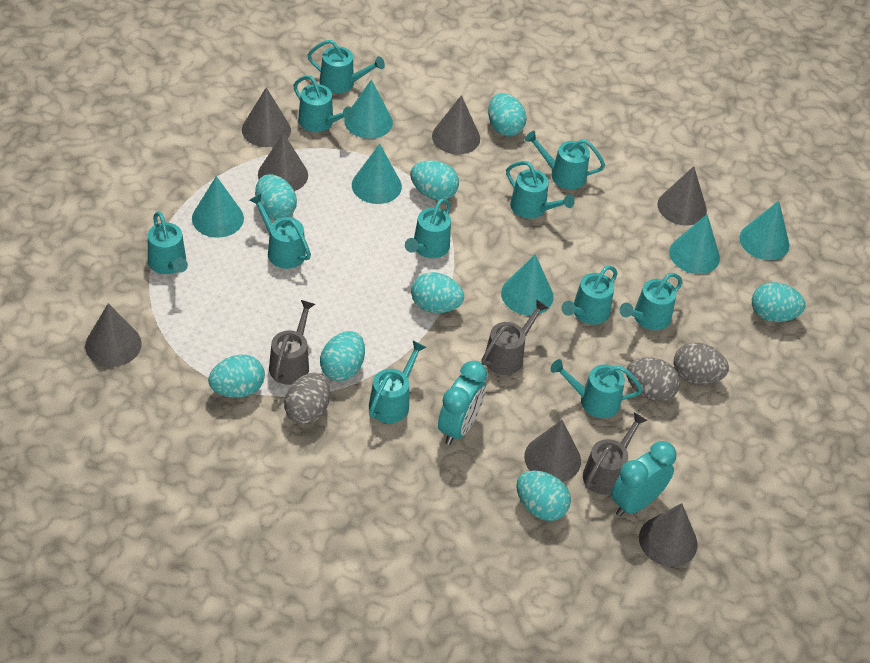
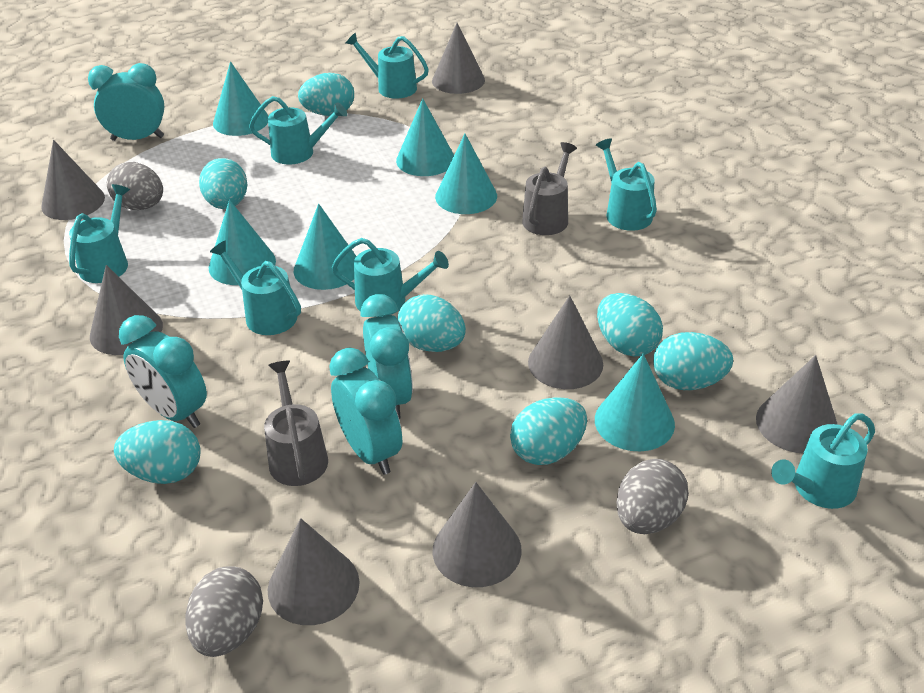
grey watering can: [269,300,315,385] [482,299,548,375] [583,412,647,495] = 3 -> [264,360,328,486] [522,142,577,235] = 2
turquoise clock: [438,361,487,445] [611,441,676,516] = 2 -> [88,63,165,141] [119,315,207,428] [329,348,402,475] [360,294,413,419] = 4
turquoise egg: [208,355,265,398] [255,174,297,220] [320,331,365,381] [410,160,459,200] [411,272,464,313] [488,93,526,136] [516,471,571,521] [752,282,806,322] = 8 -> [114,420,201,484] [199,158,247,209] [298,73,354,116] [397,294,466,352] [510,397,587,465] [597,293,663,357] [653,332,733,390] = 7
turquoise watering can: [148,212,188,274] [249,194,311,269] [293,75,354,132] [308,40,385,93] [369,341,426,423] [405,198,451,258] [506,161,575,219] [525,131,605,189] [550,359,643,418] [561,265,618,325] [620,273,683,330] = 11 -> [69,184,130,283] [210,240,301,335] [249,96,347,165] [332,238,449,317] [346,32,429,99] [596,138,657,231] [771,413,875,509] = 7

